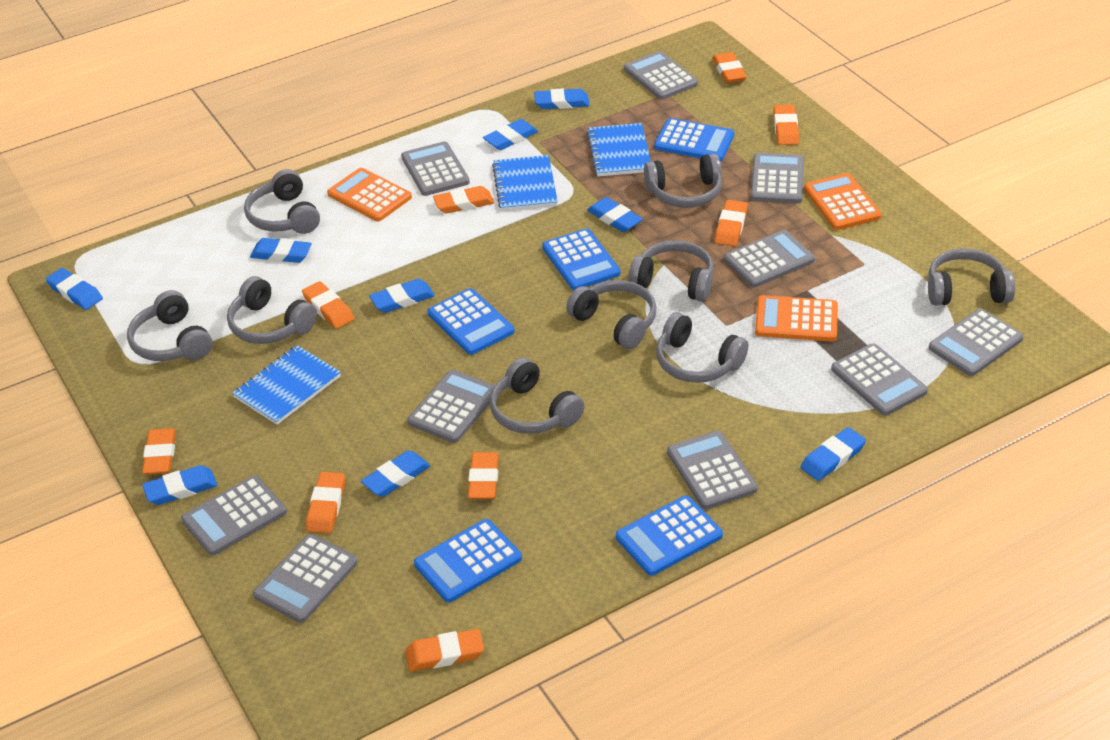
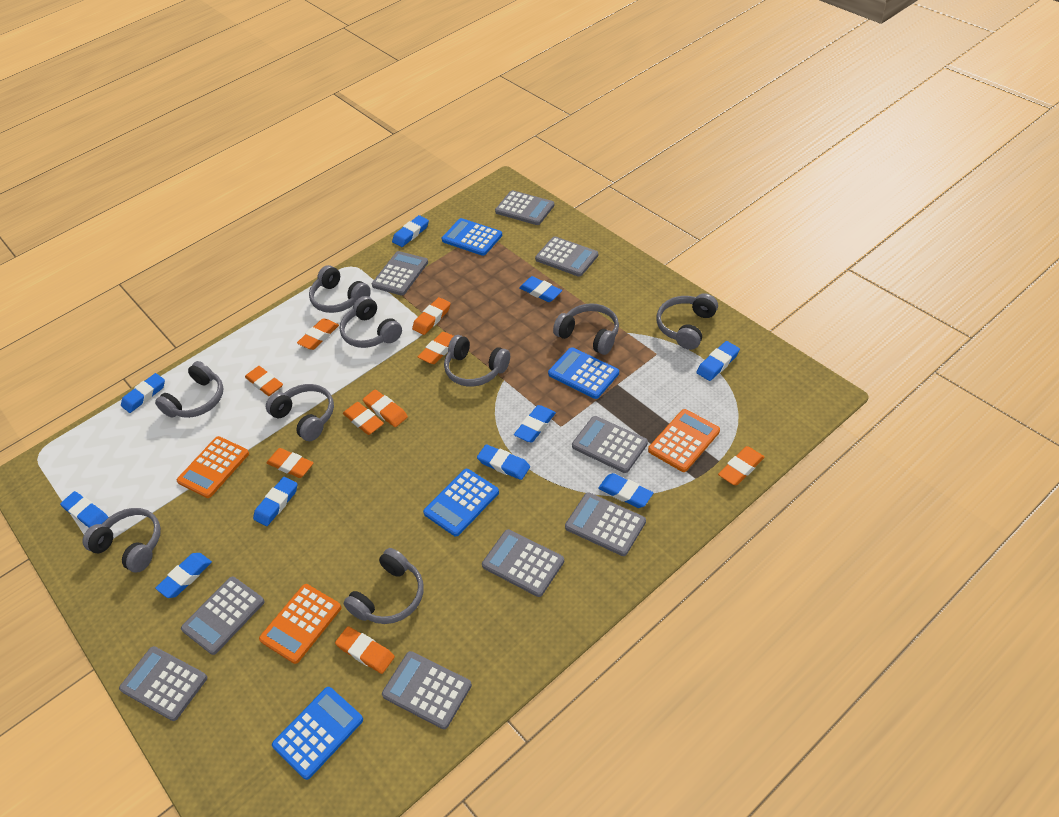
blue calculator: [414,519,522,602] [428,288,514,355] [542,229,621,290] [616,496,723,576] [654,118,734,161] = 5 -> [272,687,363,780] [423,469,499,536] [442,218,502,256] [548,347,619,399] = 4
blue eraser: [46,268,103,310] [142,465,217,505] [250,238,312,263] [361,450,430,497] [369,279,435,313] [483,119,538,150] [534,88,590,109] [587,197,643,232] [801,427,866,481] = 9 -> [60,491,109,528] [121,373,165,413] [155,553,212,598] [253,477,297,526] [392,215,429,247] [477,444,530,480] [514,405,556,442] [519,276,562,302] [598,473,653,508] [696,341,740,381] = 10
blue notebook: [232,345,341,425] [492,155,558,211] [587,123,651,177] = 3 -> none = 0
grey calculator: [181,476,287,555] [253,534,358,623] [401,141,470,196] [408,370,495,443] [624,51,698,100] [667,431,758,509] [724,230,815,287] [750,153,804,203] [831,343,928,416] [929,309,1023,376] = 10 -> [119,646,207,721] [181,576,265,655] [372,251,428,296] [382,651,472,729] [482,529,564,597] [495,190,555,225] [535,236,598,277] [565,492,646,556] [572,416,648,473] = 9

